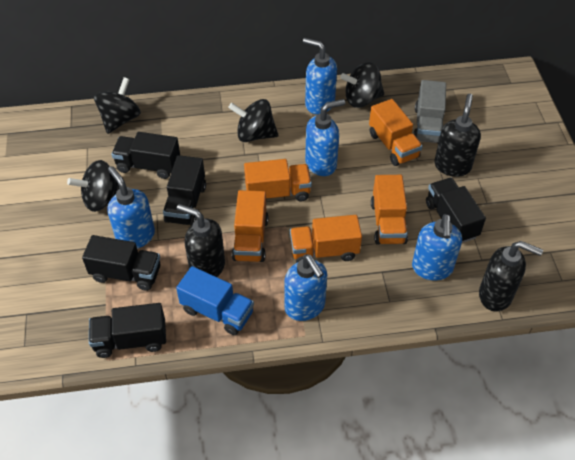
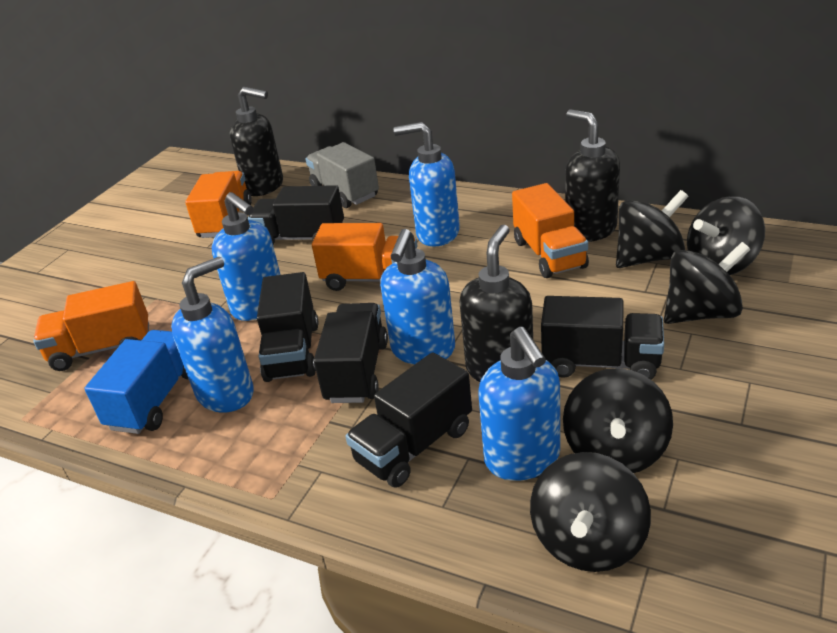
black spinning top: [67,160,120,212] [94,77,141,134] [228,99,278,142] [340,62,384,108] = 4 -> [530,452,651,572] [563,368,673,473] [616,190,689,268] [664,242,751,324] [687,196,765,275] = 5
orange truck: [232,190,268,262] [244,159,312,201] [290,215,362,263] [369,99,423,166] [371,175,408,245] = 5 -> [33,281,149,371] [185,171,252,238] [312,223,418,291] [512,183,589,278] = 4

